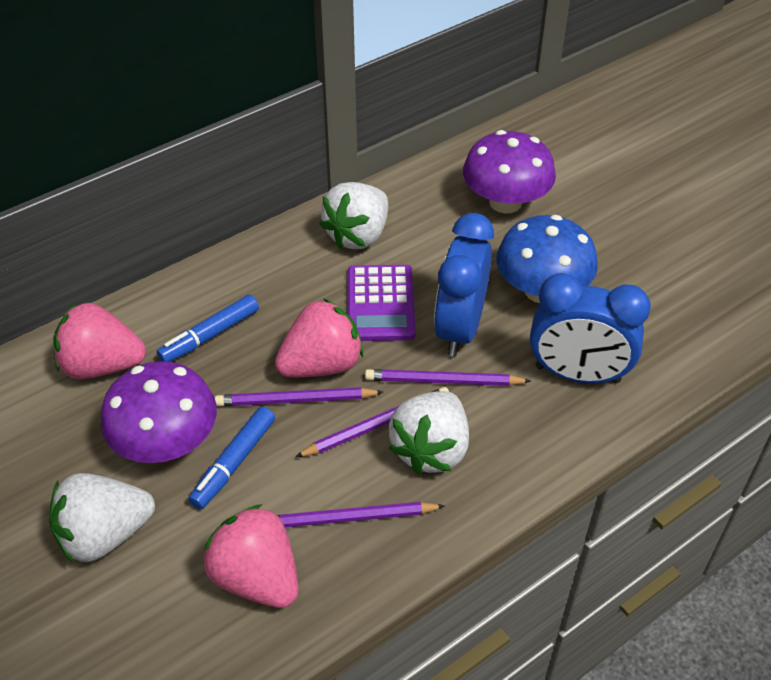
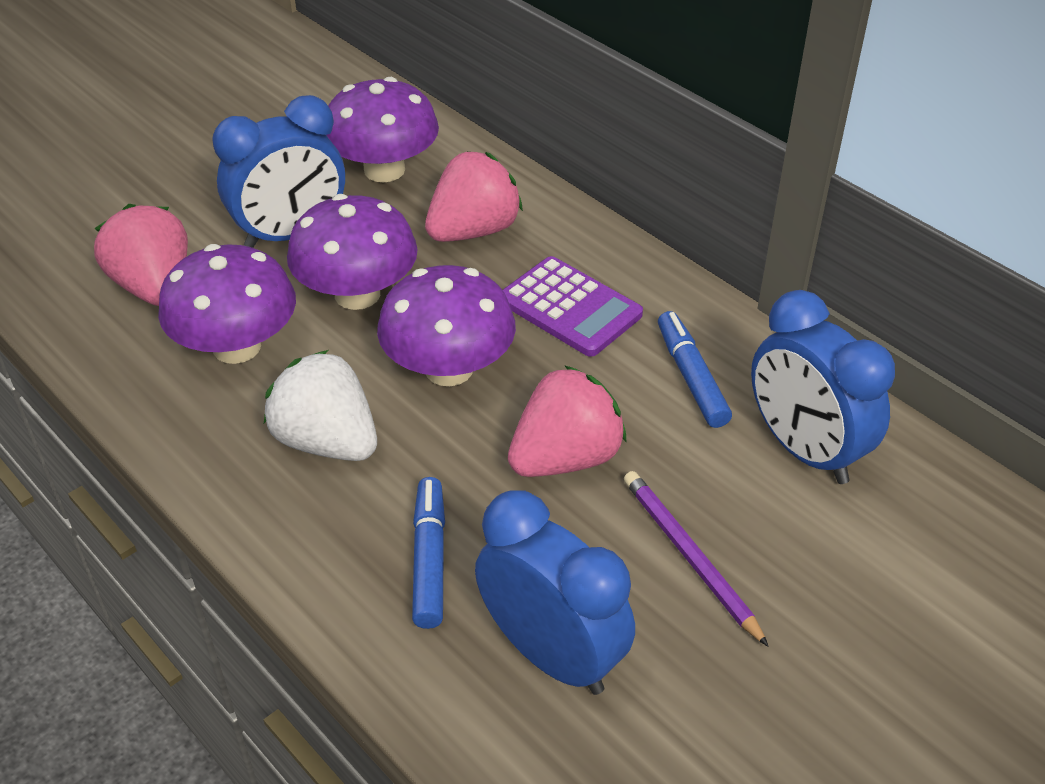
blue clock: [434,213,494,357] [530,273,651,383] = 2 -> [212,95,345,248] [475,491,635,695] [751,290,895,484] = 3
blue mushroom: [496,215,598,303] = 1 -> none = 0
purple mushroom: [101,361,217,463] [463,130,556,214] = 2 -> [158,244,296,364] [287,194,418,310] [326,77,439,182] [377,265,516,386] = 4
purple pencil: [215,387,383,407] [277,502,445,528] [296,387,449,457] [365,369,531,386] = 4 -> [624,471,769,647] = 1
white strawberry: [49,473,155,563] [319,182,388,249] [388,391,469,474] = 3 -> [264,350,377,461] = 1

